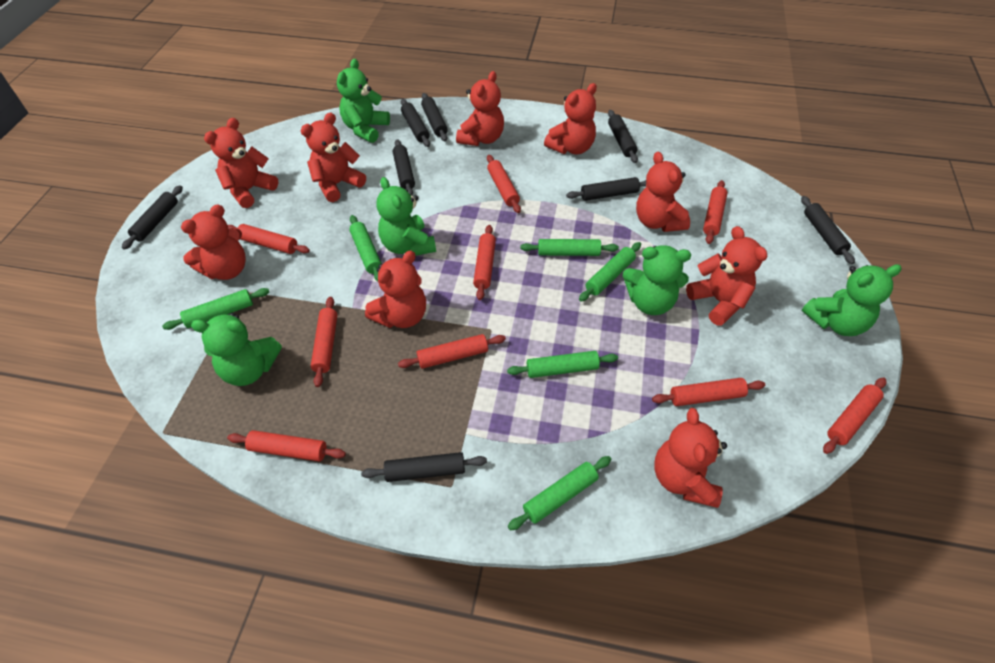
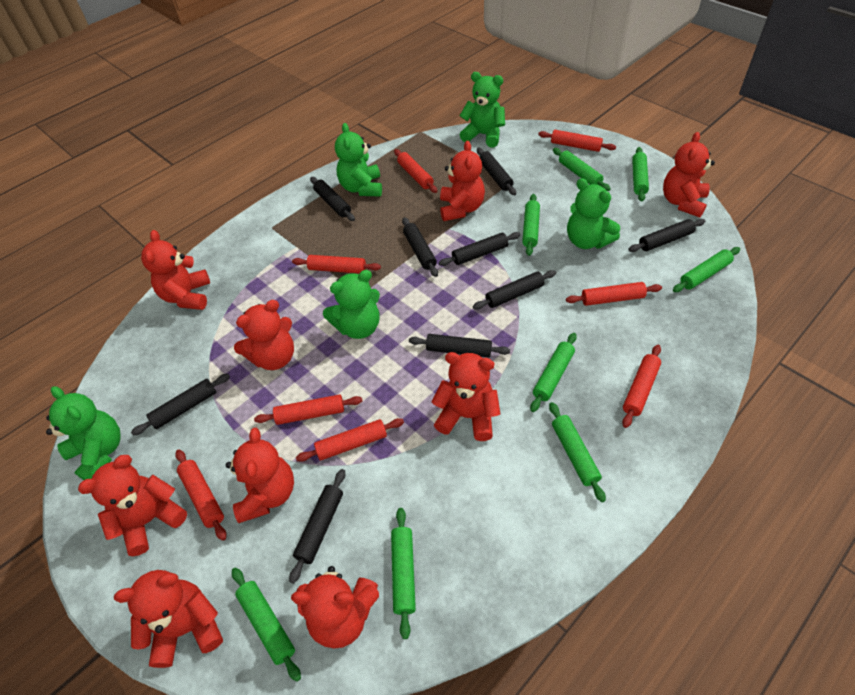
black rolling pin: [122,185,183,250] [361,452,487,482] [393,139,415,196] [401,99,430,147] [421,93,448,142] [566,177,646,201] [608,110,638,163] [801,196,855,264] = 8 -> [131,373,230,436] [289,469,345,584] [310,177,355,221] [402,217,438,277] [409,334,510,358] [439,232,520,266] [473,270,556,310] [477,148,516,195] [628,219,705,252] = 9
green rolling pin: [162,288,269,330] [349,215,382,281] [507,351,618,378] [508,456,611,531] [520,239,619,256] [579,242,641,302] = 6 -> [232,567,301,682] [391,508,416,639] [522,194,540,256] [530,333,577,412] [549,402,606,502] [553,148,611,191] [632,147,649,202] [673,247,740,292] = 8
red rolling pin: [227,430,346,462] [228,224,310,254] [311,297,337,387] [398,334,506,369] [473,225,496,300] [487,155,521,213] [652,378,765,406] [703,180,727,244] [823,377,886,454] = 9 -> [175,450,226,541] [254,394,363,425] [292,255,381,274] [296,418,404,462] [394,149,437,193] [538,130,616,152] [566,282,662,306] [622,345,661,428] = 8

